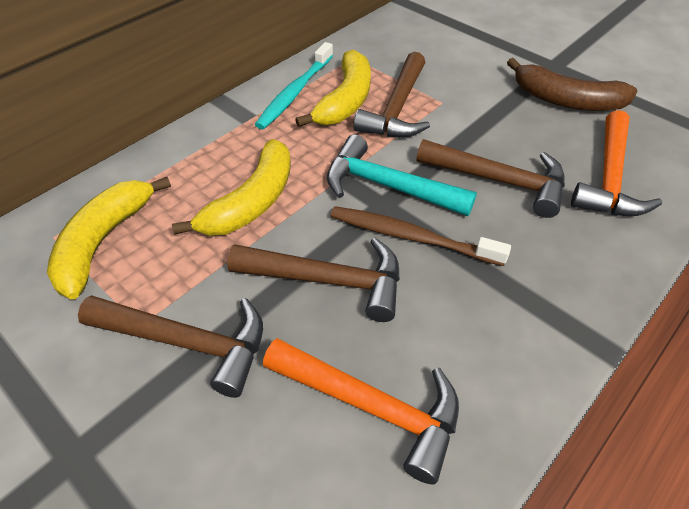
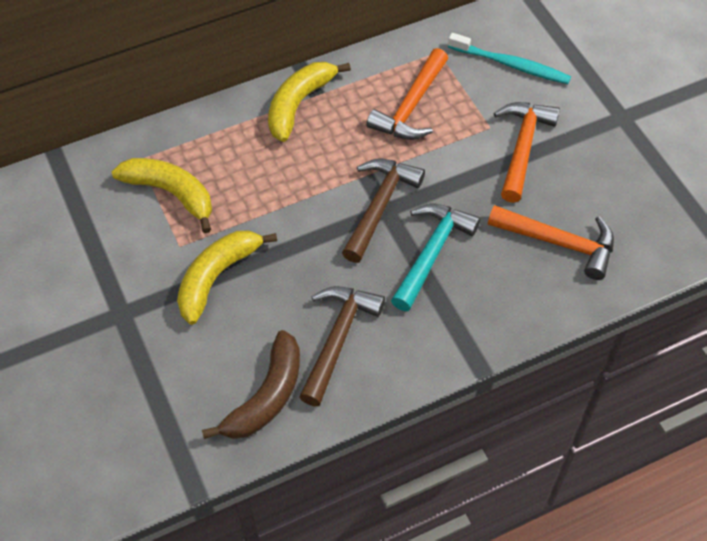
brown hammer: [78,295,263,398] [227,238,400,322] [353,52,430,138] [417,139,565,218] = 4 -> [299,286,385,406] [342,159,425,263] = 2
brown toothbrush: [331,206,511,266] = 1 -> none = 0
orange hammer: [263,338,459,484] [571,110,662,216] = 2 -> [366,48,448,140] [488,205,614,280] [493,102,560,203] = 3

